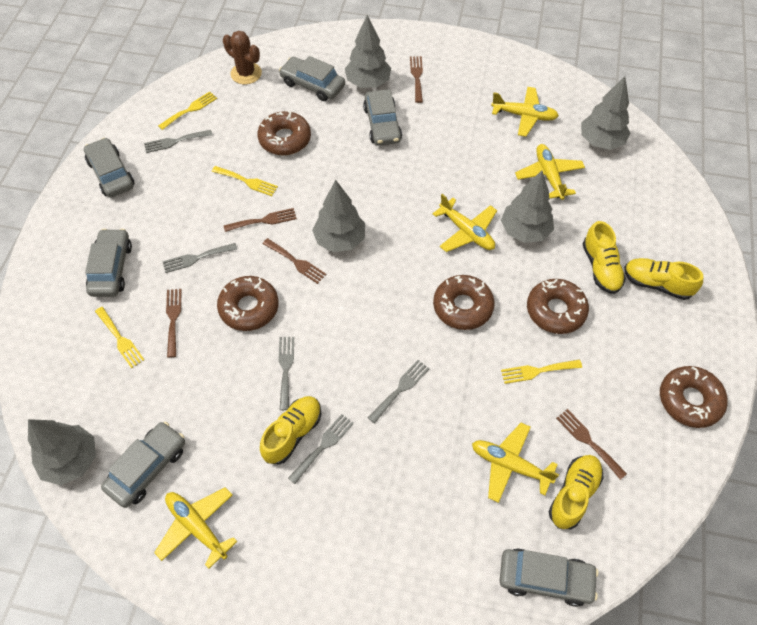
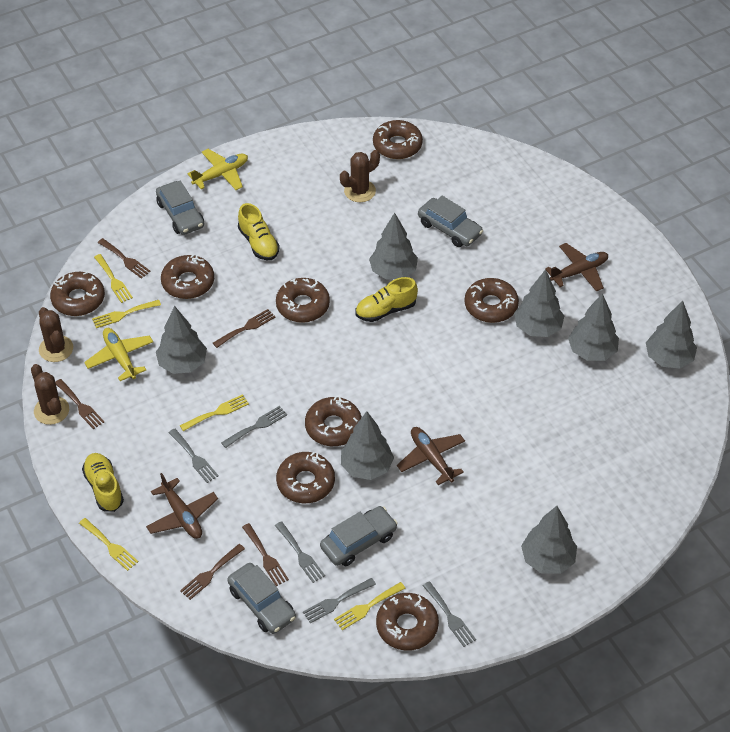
brown cactus: [223,31,262,84] = 1 -> [31,364,69,425] [39,307,73,362] [340,150,380,202] = 3
brown donut: [217,276,279,331] [257,110,311,155] [433,275,495,330] [527,279,589,334] [660,366,728,428] = 5 -> [50,272,105,316] [161,254,214,299] [276,278,330,323] [276,452,335,503] [305,396,362,446] [373,120,423,159] [376,593,439,651] [464,278,519,323] = 8
brown plane: none = 0 -> [146,473,218,539] [397,427,465,485] [545,243,608,292] = 3
grey car: [84,138,135,198] [85,229,132,297] [101,422,185,508] [279,56,345,101] [363,89,402,146] [499,548,599,607] = 6 -> [156,181,204,235] [227,563,296,634] [320,506,398,566] [418,196,483,247] = 4
grey tree: [28,419,96,485] [312,180,365,252] [345,15,391,88] [501,171,554,243] [581,76,630,150] = 5 -> [156,306,207,374] [341,411,394,480] [369,213,418,280] [514,269,564,337] [521,506,577,574] [568,293,619,361] [646,300,697,368] = 7
yellow fork: [95,307,144,368] [158,92,217,130] [212,166,278,196] [501,360,582,384] = 4 -> [79,518,138,571] [92,300,161,328] [94,254,133,303] [180,394,249,431] [334,582,406,630] = 5
yellow plane: [154,487,238,568] [432,194,497,252] [472,423,559,503] [491,87,559,137] [515,144,585,200] = 5 -> [84,328,153,381] [187,149,248,190] = 2
yellow shoe: [260,396,321,465] [549,455,604,529] [583,221,626,294] [624,258,703,300] = 4 -> [82,453,124,512] [238,203,280,260] [356,277,418,322] = 3

